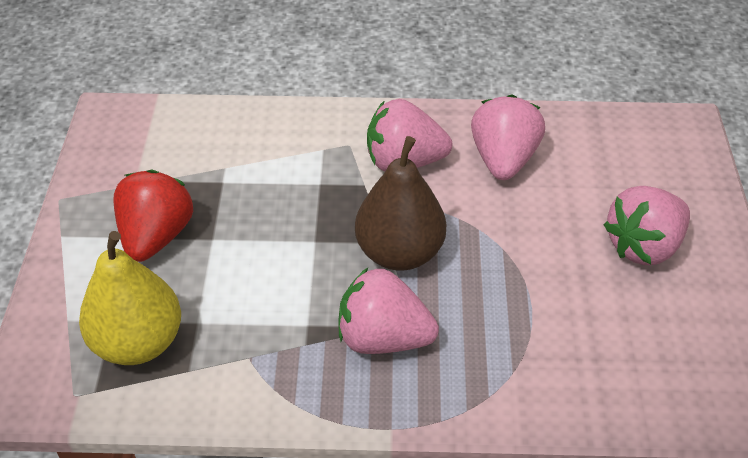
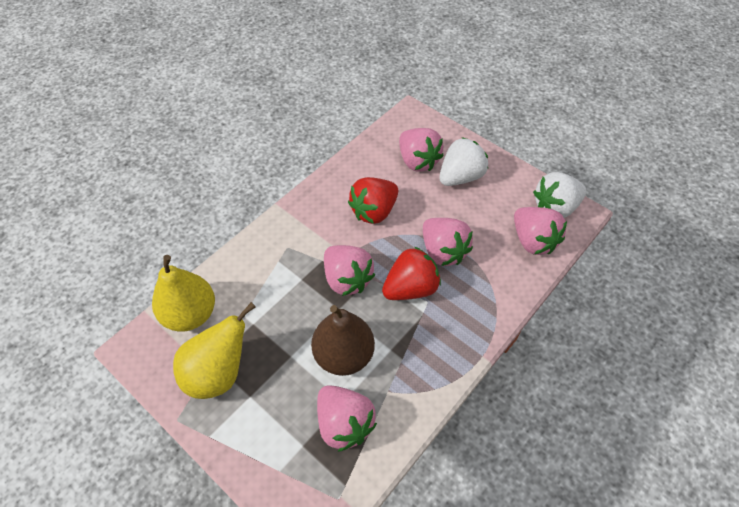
pink strawberry: [338,268,439,354] [367,99,452,171] [471,94,545,180] [604,186,690,265] = 4 -> [317,385,377,452] [324,245,375,296] [399,128,444,172] [423,218,473,266] [514,207,567,255] = 5
red strawberry: [113,170,193,262] = 1 -> [348,177,398,224] [382,247,441,300] = 2
white strawberry: none = 0 -> [439,137,488,186] [533,172,587,218] = 2
yellow pear: [79,231,181,365] = 1 -> [152,255,215,332] [173,302,256,399] = 2

